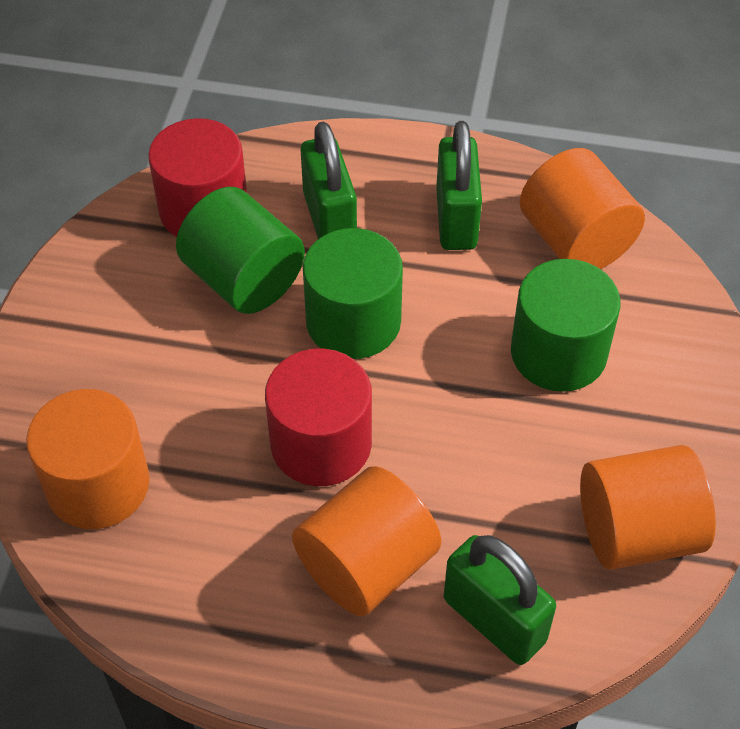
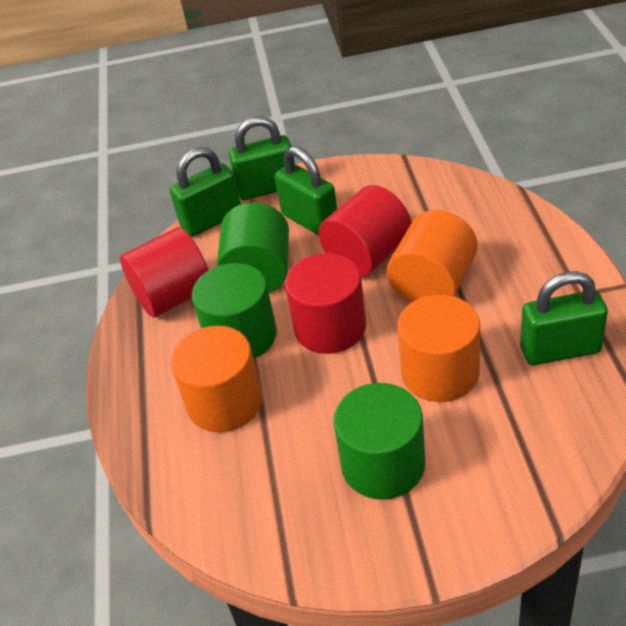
green padlock: [301,122,357,239] [436,121,482,250] [444,535,556,665] = 3 -> [170,147,241,237] [228,116,295,200] [275,146,337,236] [520,271,608,365] = 4
orange cylinder: [26,389,150,529] [292,466,441,616] [520,148,645,269] [580,445,716,570] = 4 -> [171,326,263,432] [387,210,478,303] [397,295,480,402] = 3
red cylinder: [148,118,247,237] [265,349,372,486] = 2 -> [120,227,209,317] [285,253,366,354] [319,185,412,278] = 3

